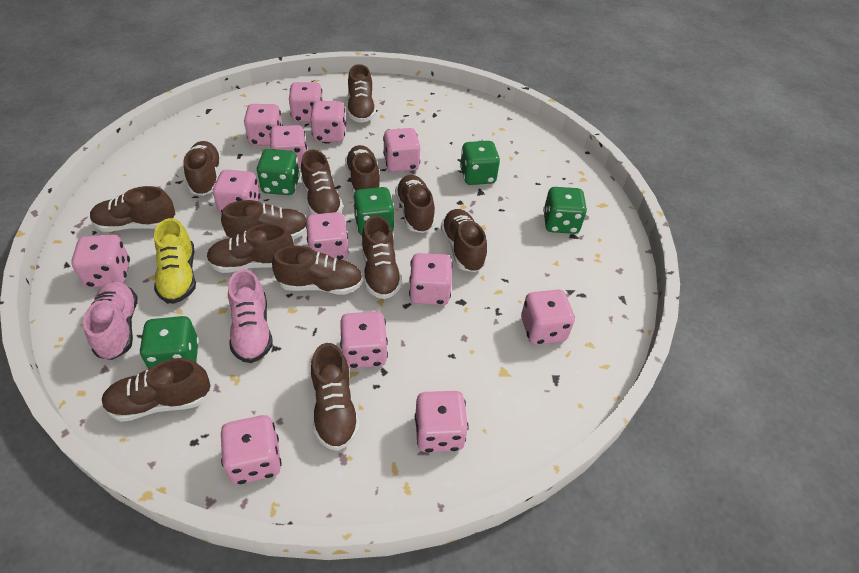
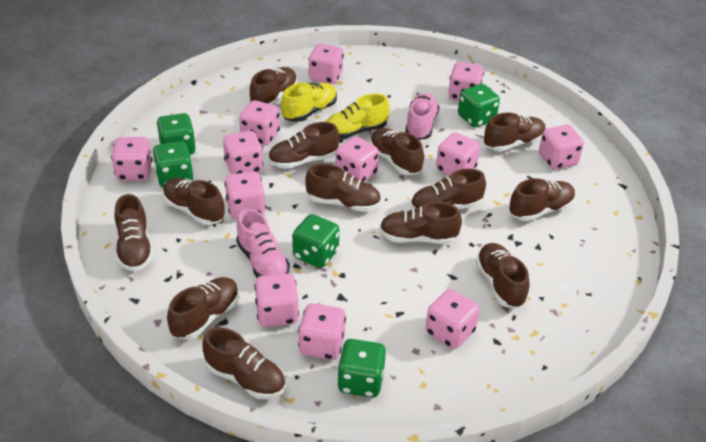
pink dice: [71,235,130,288] [213,169,260,215] [221,415,282,485] [244,104,283,146] [270,125,307,168] [289,82,323,122] [305,212,349,260] [310,101,346,142] [340,311,388,369] [383,128,420,172] [409,253,453,305] [415,391,469,452] [521,289,575,345] = 13 -> [111,137,152,181] [223,131,263,174] [224,171,266,219] [239,100,280,145] [254,273,299,327] [298,303,346,360] [308,44,344,84] [335,136,379,182] [426,289,479,349] [436,132,480,176] [448,62,484,101] [539,125,584,170] = 12
yellow shoe: [154,218,196,304] = 1 -> [281,83,337,122] [326,93,390,139] = 2

